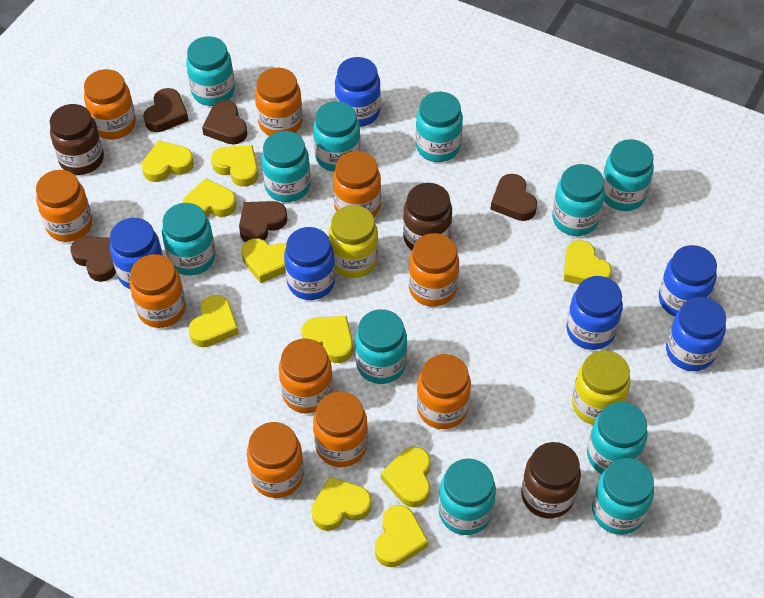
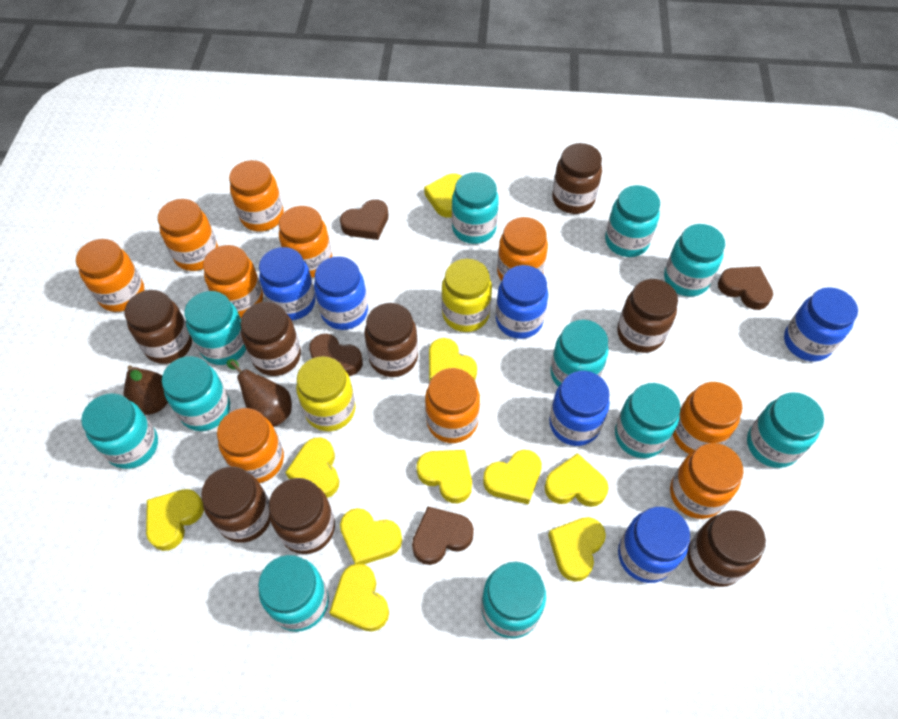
brown heart: [70,236,116,282] [143,88,189,132] [202,100,247,145] [239,201,287,242] [491,174,537,221] = 5 -> [309,334,363,376] [340,199,389,240] [412,507,474,565] [718,266,773,310] = 4
brown jar: [50,104,104,175] [403,183,452,251] [521,442,581,518] = 3 -> [125,290,192,364] [201,467,271,543] [240,302,301,376] [269,478,335,554] [365,303,418,377] [552,143,602,214] [617,279,678,353] [687,510,766,587] = 8
brown pear: none = 0 -> [124,365,168,415] [227,359,292,427] = 2

